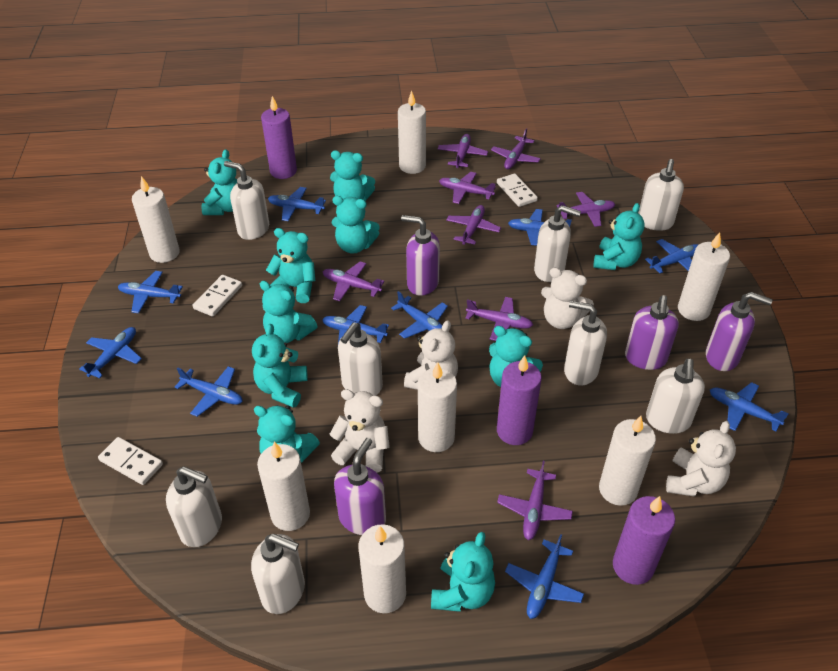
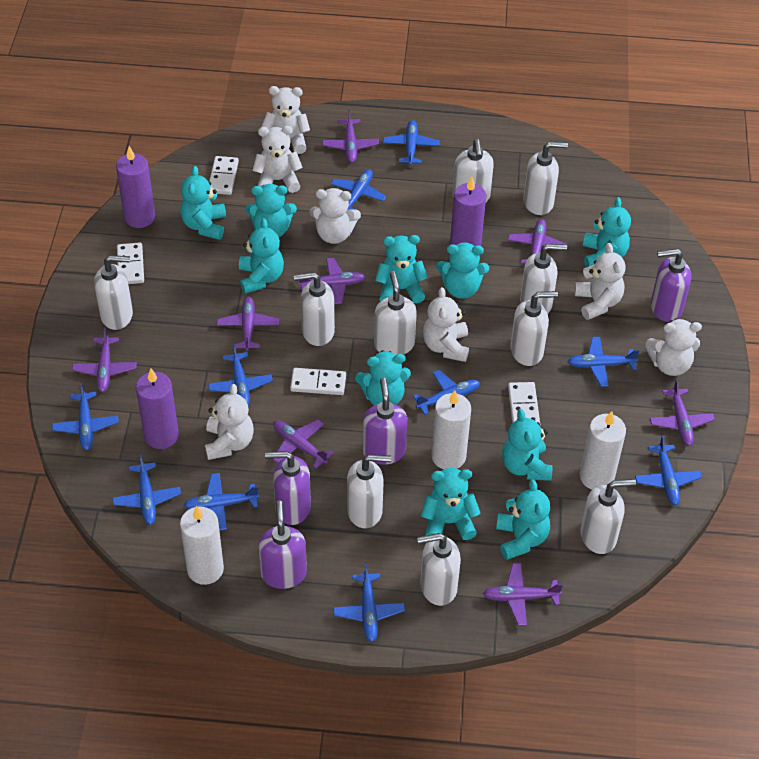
white candle: [132,176,180,263] [257,442,310,531] [359,524,406,613] [398,91,426,174] [418,362,457,452] [599,416,656,506] [678,232,730,321] = 7 -> [180,506,224,585] [432,390,471,469] [580,411,626,489] = 3
white domino: [98,437,163,485] [193,275,242,316] [497,173,538,207] = 3 -> [117,242,144,284] [209,156,239,195] [290,368,346,395] [508,382,540,423] = 4
white soap dispenser: [166,466,222,547] [224,161,269,240] [251,534,305,614] [338,322,383,396] [534,205,581,282] [564,301,607,385] [639,159,684,231] [646,359,705,434] = 8 -> [94,255,133,330] [294,272,335,346] [347,455,391,528] [374,271,417,355] [417,533,461,606] [453,139,494,202] [510,291,558,366] [520,244,567,314] [523,142,568,215] [580,479,636,554] = 10
white teddy bear: [329,389,390,473] [404,320,458,390] [541,268,594,329] [666,421,736,497] = 4 -> [205,384,254,460] [253,126,303,193] [262,86,310,154] [309,188,361,244] [423,287,469,362] [574,243,626,320] [645,318,702,376] = 7

